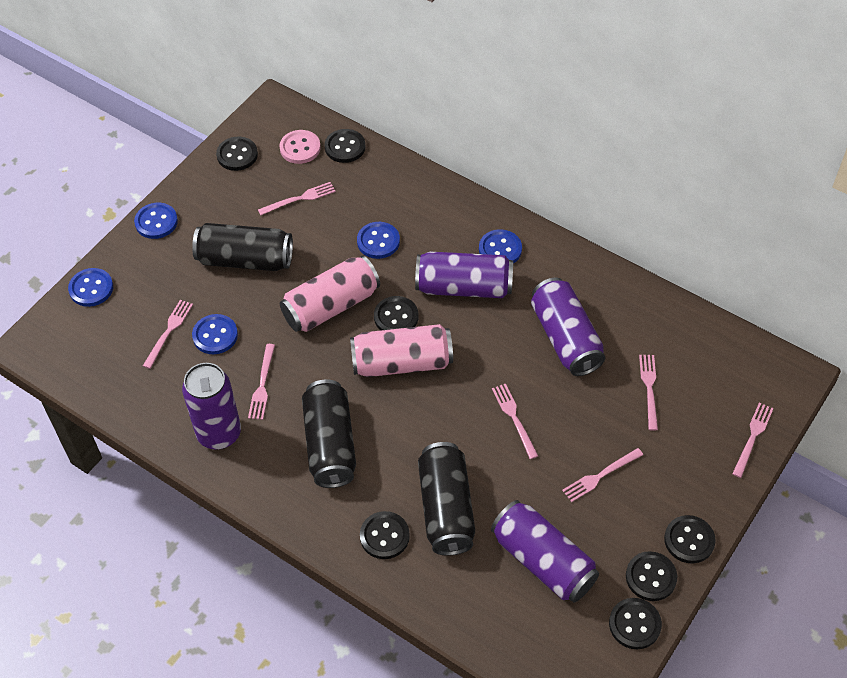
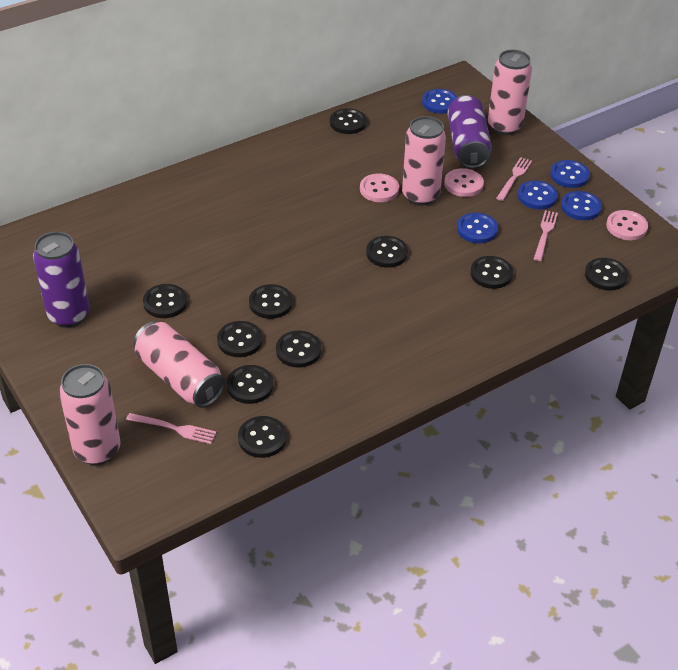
black button: [216,137,258,171] [325,129,365,163] [360,511,410,559] [374,296,418,331] [609,598,662,649] [626,551,677,601] [664,515,716,564] = 7 -> [143,284,187,318] [217,321,263,357] [227,365,274,404] [238,416,287,458] [249,284,293,319] [276,331,321,368] [330,108,367,134] [366,236,408,268] [470,256,513,289] [585,258,628,291] = 10
black can: [192,223,293,271] [302,380,356,488] [418,442,475,556] = 3 -> none = 0
pink button: [279,130,321,164] = 1 -> [360,174,399,202] [444,168,484,197] [606,210,648,240] = 3
pink can: [280,255,380,332] [350,324,453,377] = 2 -> [59,364,120,465] [133,321,225,408] [402,116,446,206] [488,50,532,135] = 4
pink fork: [143,300,193,369] [248,344,275,420] [258,182,336,215] [492,384,538,459] [562,448,643,502] [639,355,658,431] [732,403,774,478] = 7 -> [126,413,217,444] [496,157,532,201] [534,210,558,261] = 3
purple can: [182,363,241,449] [415,252,513,298] [491,500,599,603] [531,278,605,376] = 4 -> [33,232,90,328] [447,95,492,168] = 2

